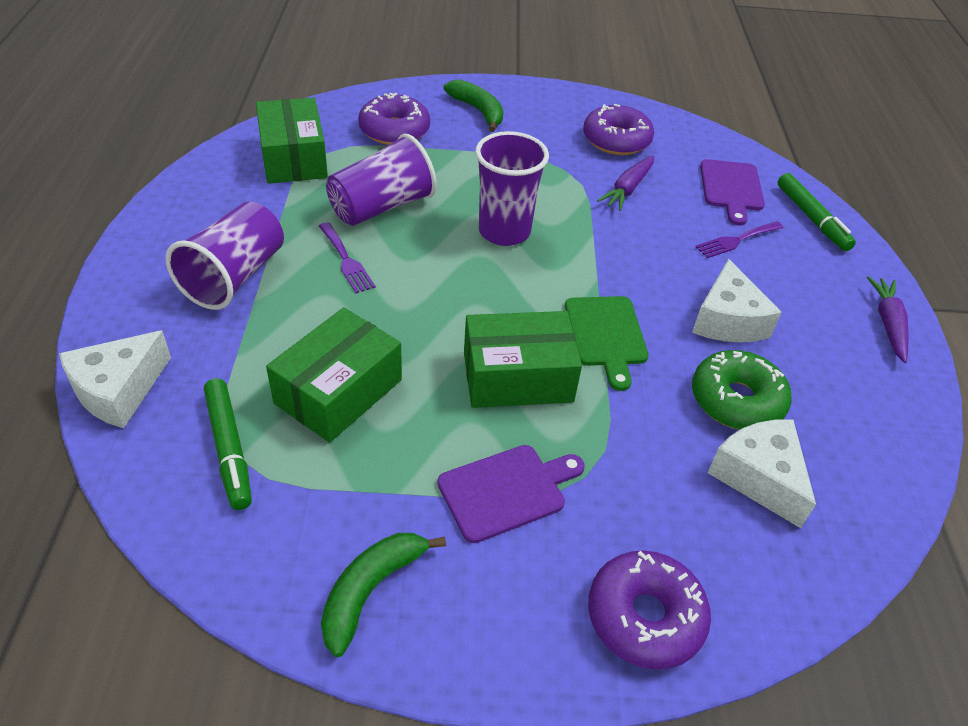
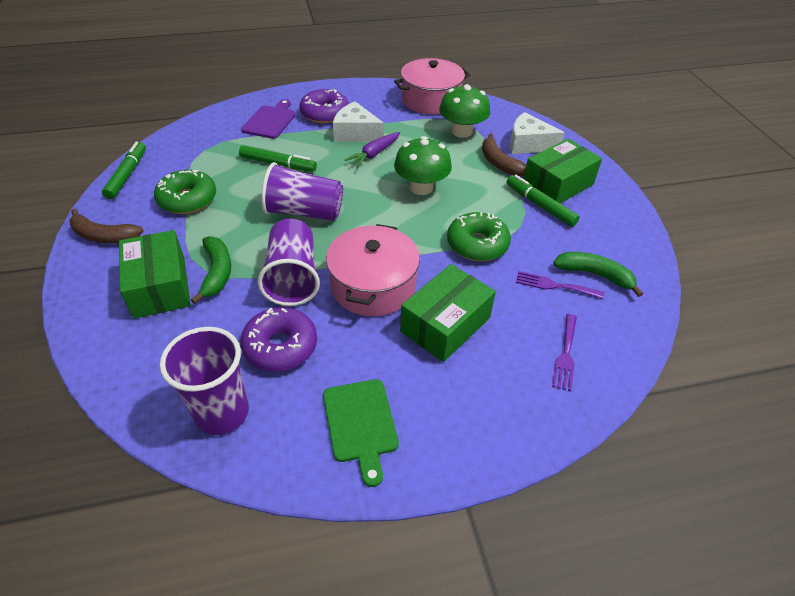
brown banana: none = 0 -> [69,209,144,244] [482,133,526,176] = 2
green donut: [692,350,792,430] = 1 -> [154,170,216,214] [447,212,511,261] = 2
green marker: [204,378,252,510] [778,173,856,251] = 2 -> [102,141,146,199] [239,145,317,172] [507,175,580,227] = 3
green mushroom: none = 0 -> [394,136,452,195] [439,84,490,138] = 2
pink pot: none = 0 -> [326,224,420,316] [394,58,470,115] = 2
purple carrot: [597,156,654,211] [867,276,909,363] = 2 -> [345,132,400,167] = 1
purple cutting board: [437,445,585,543] [700,159,765,226] = 2 -> [241,99,296,139] = 1
purple donut: [358,93,430,145] [583,104,654,155] [588,550,711,670] = 3 -> [240,307,317,372] [299,89,349,124] = 2
white cheese: [59,330,171,428] [692,259,782,343] [707,419,816,528] = 3 -> [333,102,384,141] [510,112,565,154] = 2

